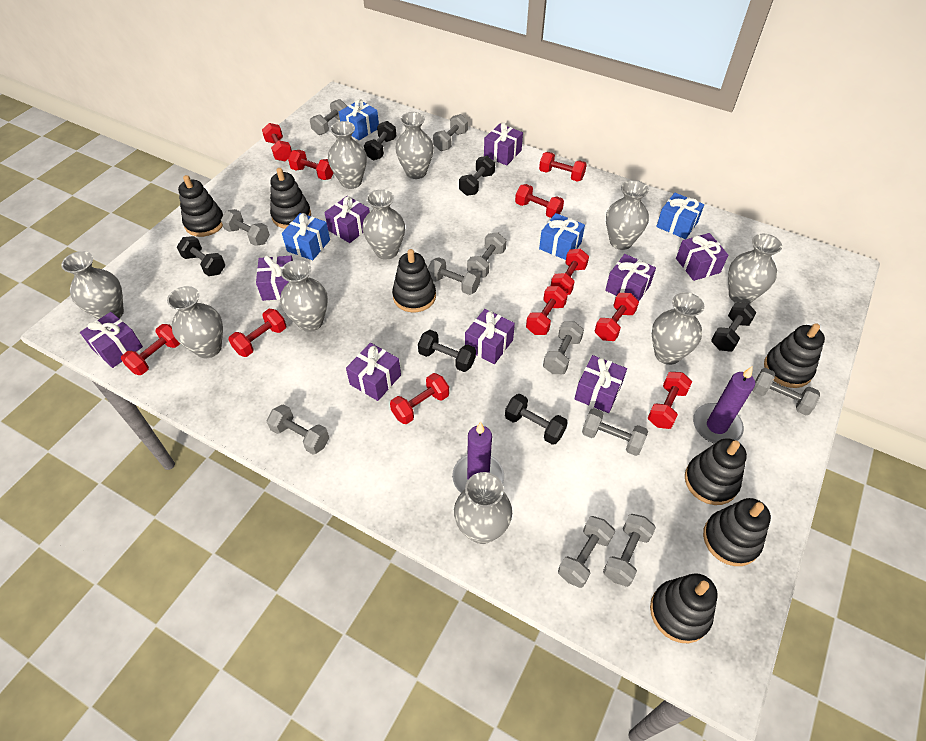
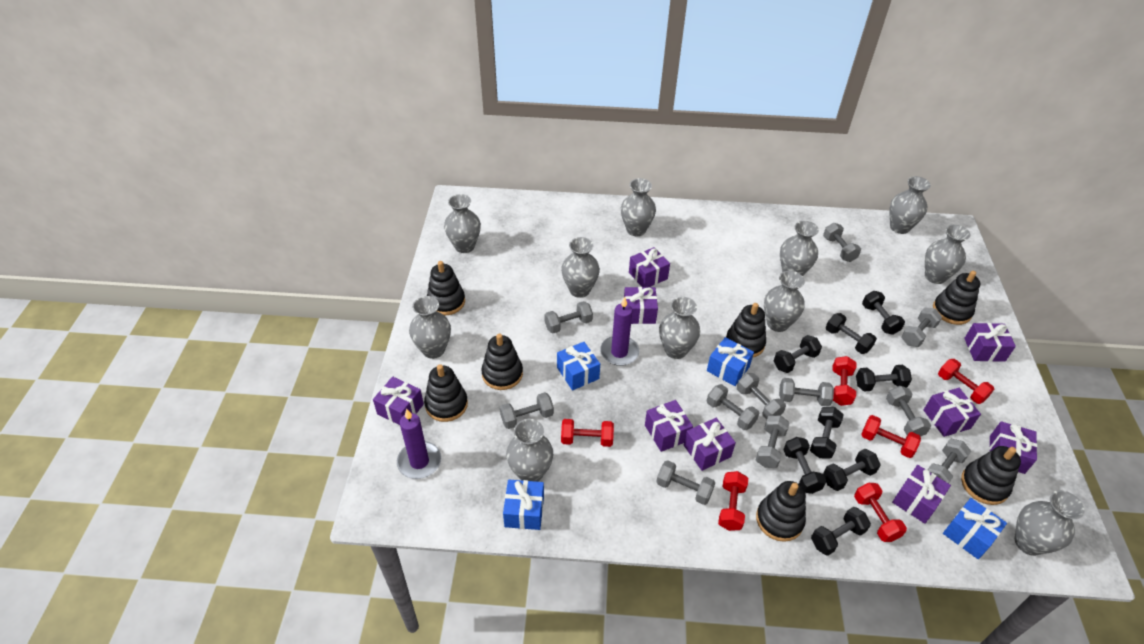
black dumbbell: [177,236,225,276] [364,121,396,160] [418,330,476,372] [459,156,495,196] [505,394,568,445] [711,303,757,352] = 6 -> [774,335,822,373] [783,437,826,494] [810,407,844,459] [811,507,871,556] [823,449,881,491] [826,313,877,354] [856,365,912,392] [862,291,905,335] = 8
grey vase: [61,251,124,320] [167,286,223,358] [280,260,328,332] [328,121,367,189] [362,189,405,260] [395,112,434,179] [454,472,512,544] [606,180,649,250] [652,292,704,365] [728,234,782,304] = 10 -> [409,296,451,359] [444,194,481,253] [506,419,553,482] [561,237,600,298] [621,178,656,236] [659,297,700,359] [764,271,805,332] [780,221,819,276] [889,176,931,234] [925,225,970,284] [1015,490,1085,556] = 11
red dumbbell: [121,324,180,375] [228,309,286,357] [262,123,292,161] [288,150,333,180] [390,373,449,424] [515,184,564,218] [526,286,568,335] [539,152,587,182] [551,249,589,295] [595,293,639,341] [648,372,692,429] = 11 -> [561,419,614,447] [718,471,748,531] [832,356,857,406] [854,483,907,542] [861,415,921,458] [938,359,994,404] = 6

